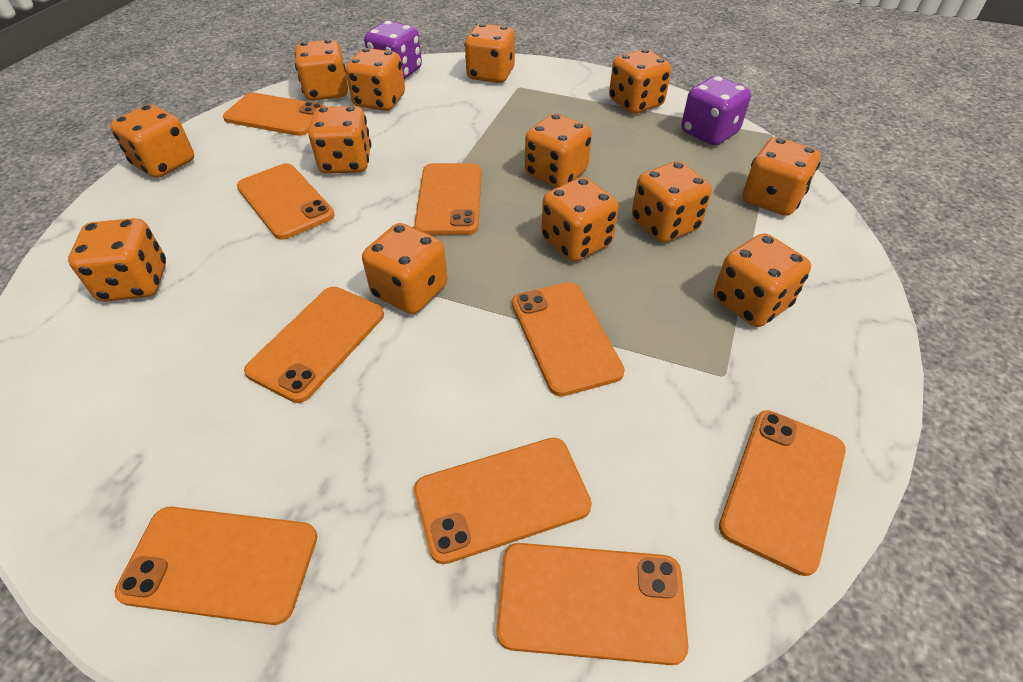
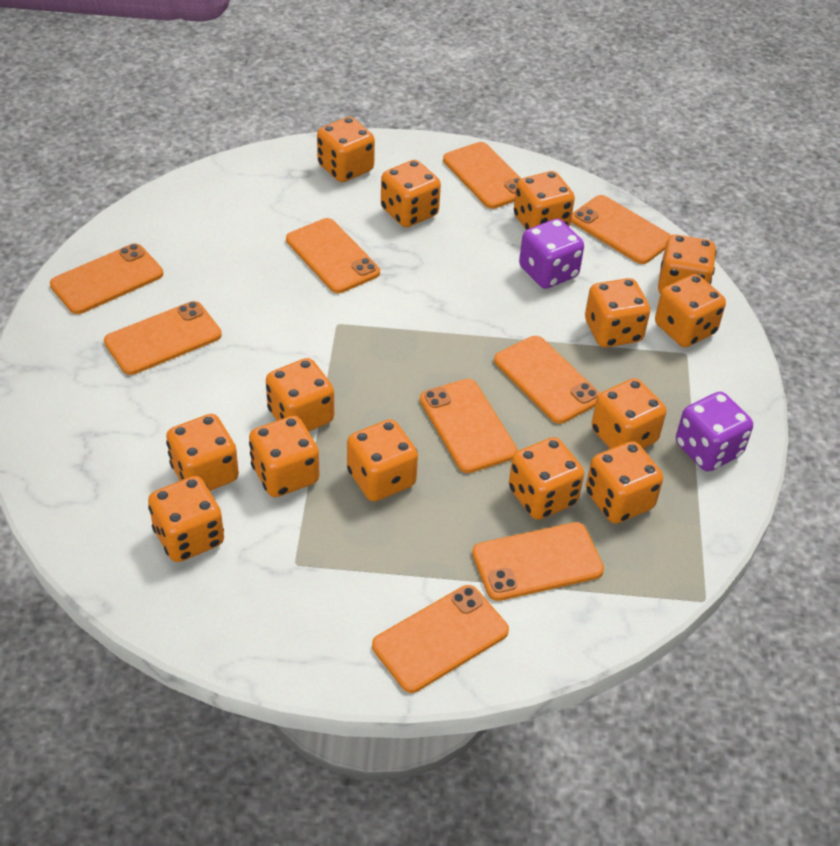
orange dice: [68,218,166,302] [110,105,194,178] [295,39,348,101] [308,106,371,174] [345,48,405,111] [362,223,448,314] [465,24,515,83] [525,113,592,188] [541,177,619,262] [609,49,671,114] [632,161,712,243] [714,233,811,327] [743,137,821,216] = 13 -> [148,476,224,562] [166,414,239,491] [249,416,320,497] [266,358,334,432] [317,117,375,182] [347,419,418,501] [381,160,441,227] [509,437,584,520] [514,171,575,230] [585,278,650,347] [586,441,663,523] [591,378,666,449] [655,274,726,347] [658,235,716,294] = 14

